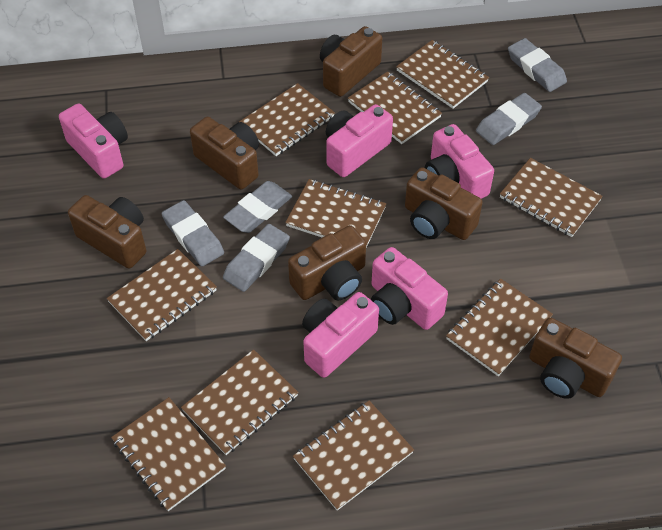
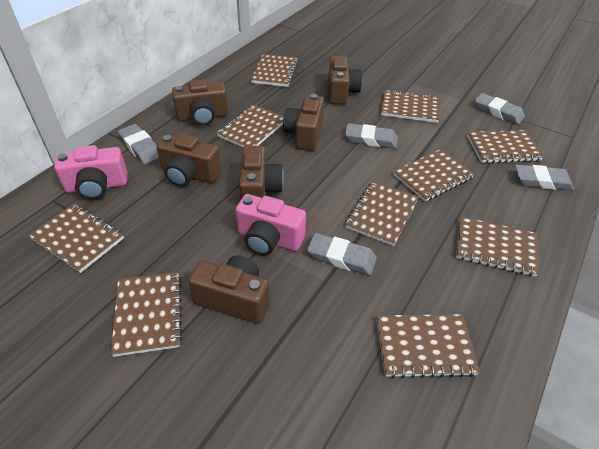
pink camera: [59,104,128,179] [302,292,379,378] [326,104,393,177] [371,247,448,330] [425,124,494,199] = 5 -> [54,145,127,199] [236,194,306,256] = 2

